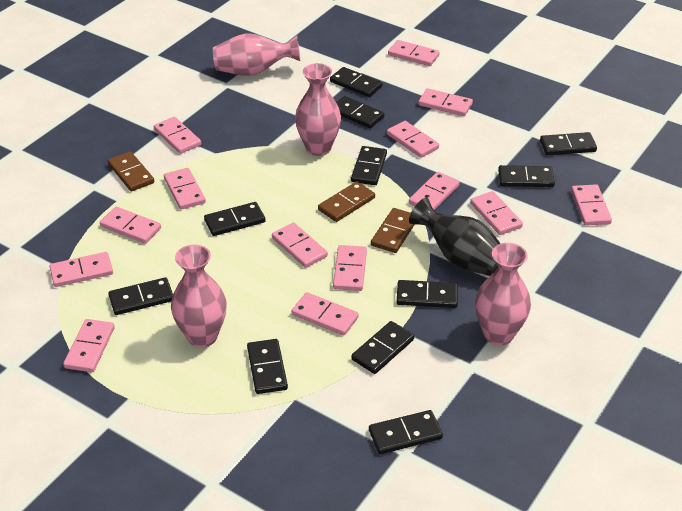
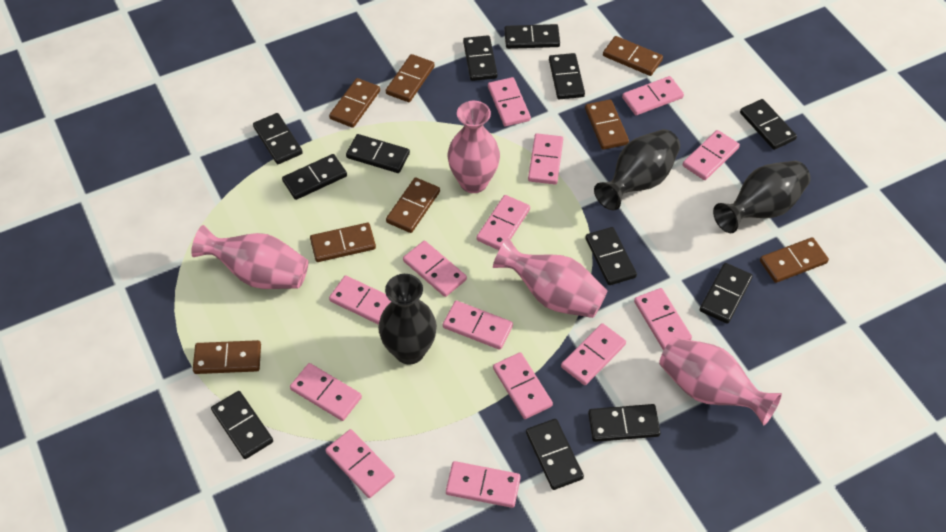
black domino: [108,277,173,315] [204,202,266,236] [247,339,288,394] [330,67,382,97] [336,96,384,128] [351,146,387,185] [352,321,414,374] [369,410,443,454] [397,280,458,308] [498,165,555,187] [540,132,597,155] = 11 -> [211,391,273,459] [253,113,303,164] [282,154,347,200] [346,134,410,173] [463,35,498,81] [504,24,560,49] [526,419,584,490] [549,53,585,99] [585,227,637,285] [588,404,661,442] [700,263,753,324] [740,99,797,150] = 12
black vase: [409,198,501,276] = 1 -> [378,274,437,365] [594,129,680,210] [713,161,811,233] = 3
brown domino: [108,151,154,192] [318,182,375,222] [371,208,415,253] = 3 -> [193,340,261,374] [310,223,376,262] [329,78,380,128] [386,54,435,102] [386,177,440,233] [585,99,629,150] [603,36,663,76] [760,237,829,283] = 8

